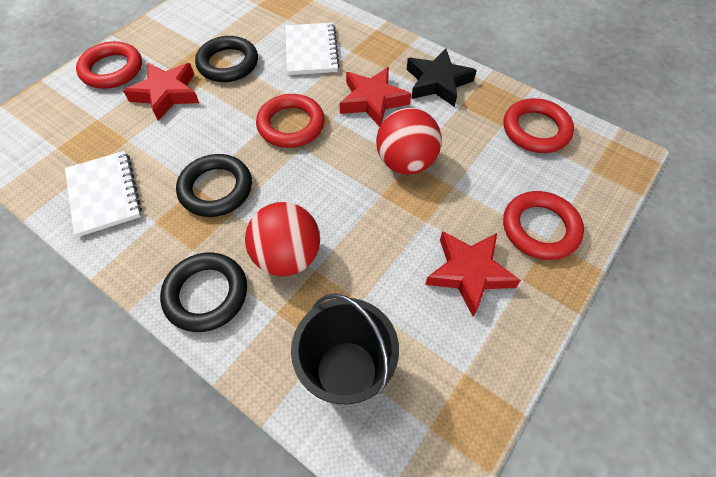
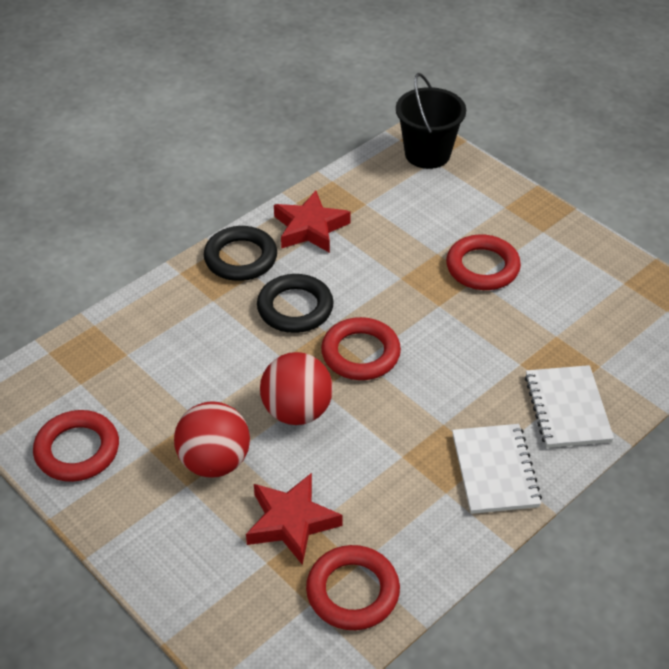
black ring: [160,252,247,332] [176,154,252,217] [195,36,258,82] = 3 -> [204,226,277,281] [257,274,334,333] = 2
black star: [407,49,477,107] = 1 -> none = 0
red star: [123,62,199,121] [339,67,411,127] [425,231,521,317] = 3 -> [246,473,342,565] [274,191,351,253] = 2

